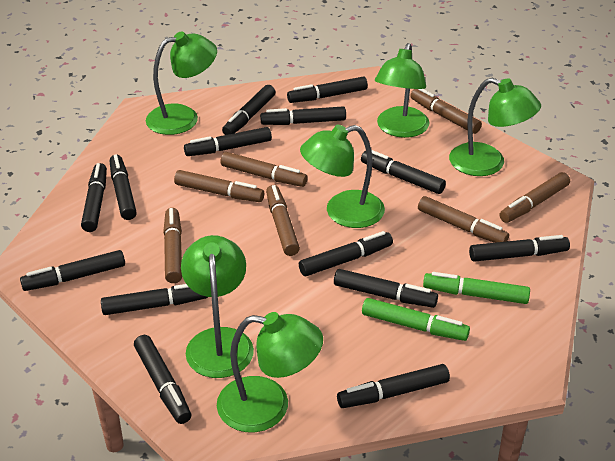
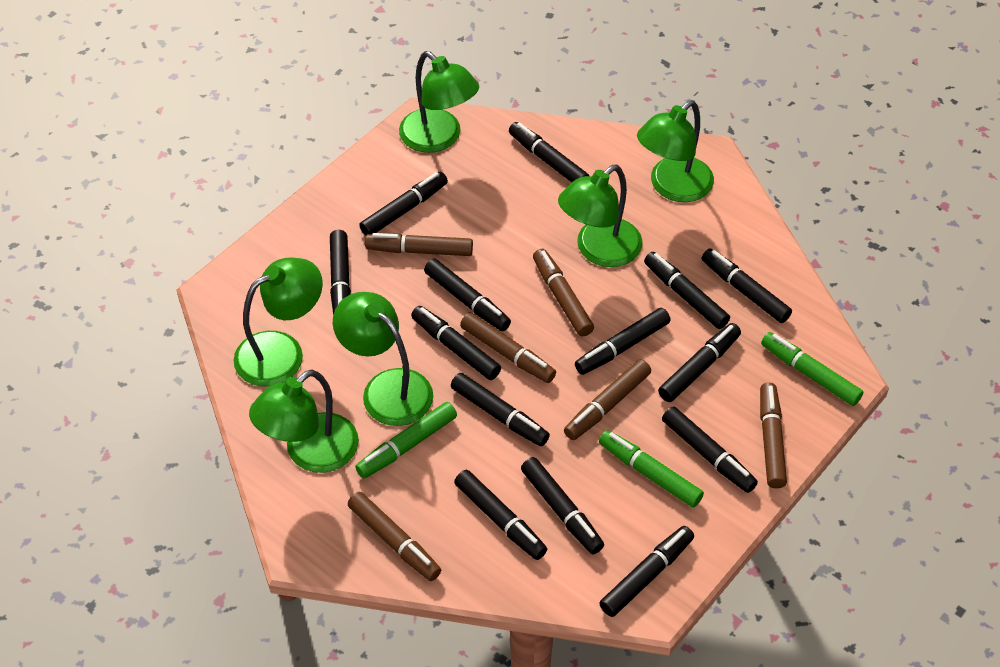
brown marker: [163,208,182,283] [174,170,264,202] [220,152,308,187] [266,185,300,256] [410,89,482,134] [418,196,509,243] [500,172,570,223] = 7 -> [348,492,441,581] [365,233,473,256] [460,312,556,383] [533,249,594,336] [564,359,651,440] [760,383,787,488] = 6
green marker: [362,298,470,341] [423,272,530,304] = 2 -> [355,402,457,478] [599,430,704,507] [761,332,863,406] = 3

